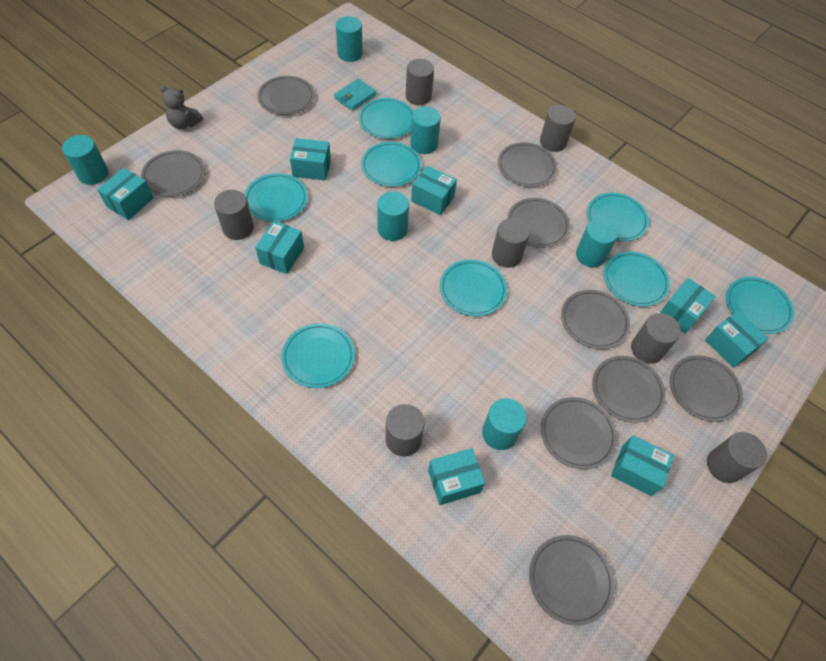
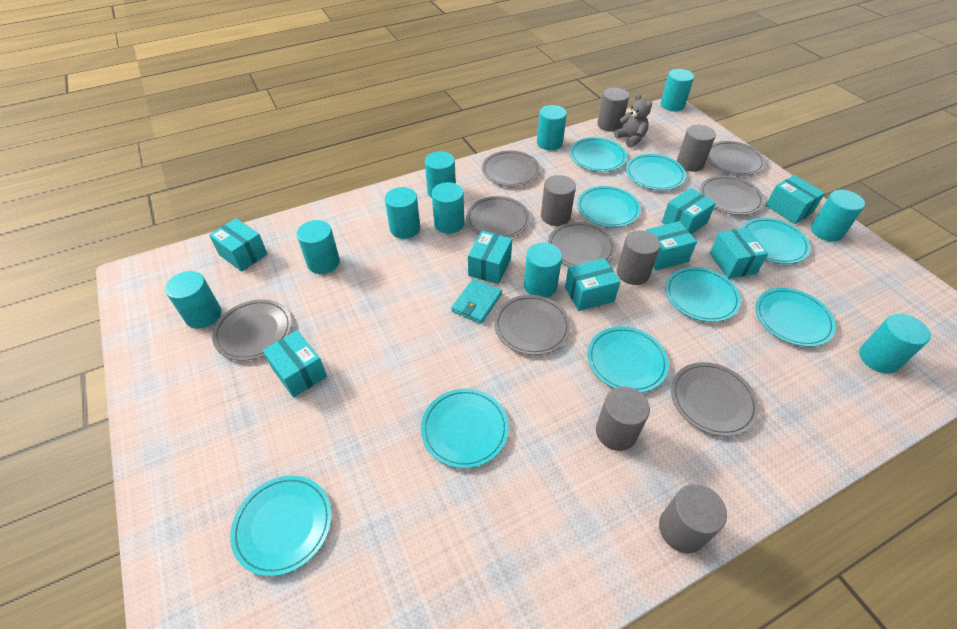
grey cylinder: [214,190,254,240] [386,404,425,457] [406,59,434,105] [492,218,530,268] [540,105,576,152] [631,313,681,364] [707,432,767,483] = 7 -> [541,175,576,226] [596,387,650,451] [597,87,629,132] [617,230,661,285] [659,484,727,553] [677,125,716,172] = 6
grey plate: [141,150,205,197] [257,76,315,115] [498,142,557,187] [507,198,570,248] [529,535,615,626] [541,397,617,469] [561,290,630,349] [592,356,666,423] [670,355,743,422] = 9 -> [212,299,292,361] [466,196,530,238] [482,150,540,186] [494,295,571,355] [548,222,616,267] [671,362,759,436] [700,176,764,215] [707,141,766,176] = 8
turquoise cylinder: [62,135,108,185] [336,16,363,62] [377,191,409,241] [410,106,441,154] [482,398,527,450] [576,218,618,267] = 6 -> [165,271,221,329] [297,220,340,274] [385,187,420,239] [425,151,456,198] [432,182,464,234] [524,243,562,298] [537,105,567,150] [660,69,694,111] [811,190,865,242] [859,313,931,374] = 10
turquoise plate: [244,173,308,222] [281,323,355,388] [358,98,414,139] [361,142,422,187] [440,260,507,316] [587,193,649,242] [604,252,670,307] [726,277,794,334] = 8 -> [230,476,332,576] [421,389,509,468] [570,137,627,172] [577,186,641,227] [587,326,669,393] [626,154,686,190] [666,267,741,322] [741,218,810,264] [755,288,836,347] = 9

